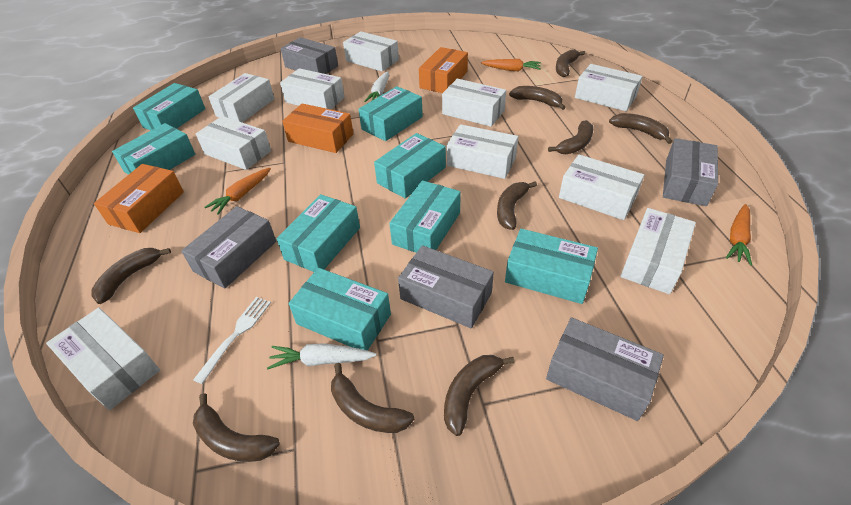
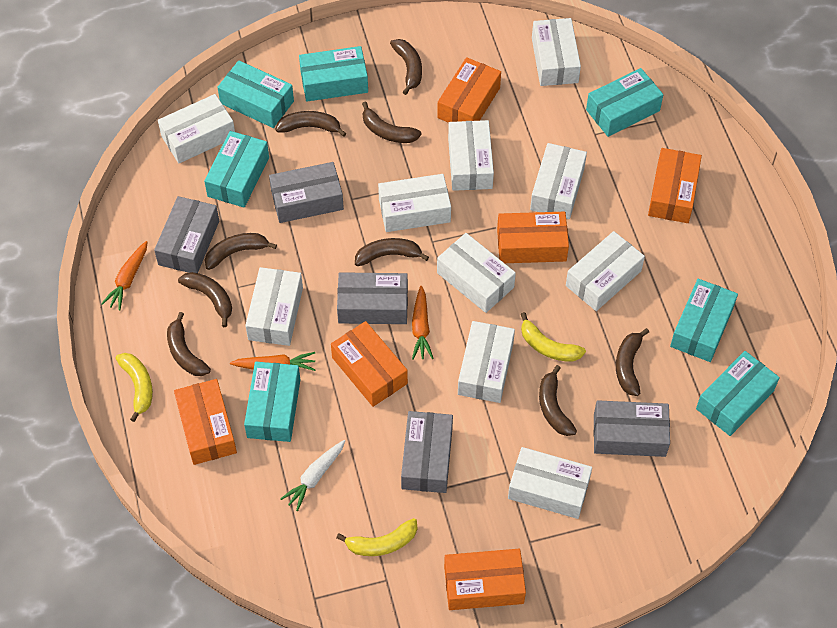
orange box: [94,164,184,233] [282,103,353,153] [419,47,468,93] = 3 -> [174,379,237,465] [331,321,408,407] [437,57,501,123] [444,549,526,610] [497,212,569,263] [648,148,702,223] = 6
turquoise box: [112,123,195,175] [133,83,205,130] [276,194,360,272] [289,268,391,351] [358,86,423,141] [374,133,446,199] [389,180,461,253] [505,229,598,304] = 8 -> [204,131,269,208] [217,60,294,128] [244,362,300,442] [299,46,368,101] [586,68,663,137] [670,279,738,362] [696,351,780,436] = 7
white carrot: [267,343,377,370] [364,71,389,102] = 2 -> [280,440,345,511] = 1
white fork: [193,297,271,384] = 1 -> none = 0
yellow banana: none = 0 -> [116,353,153,422] [336,518,417,556] [521,312,586,362] = 3

